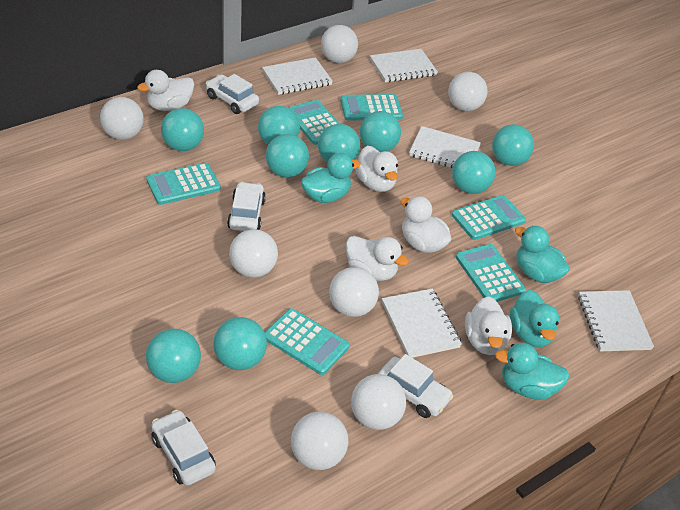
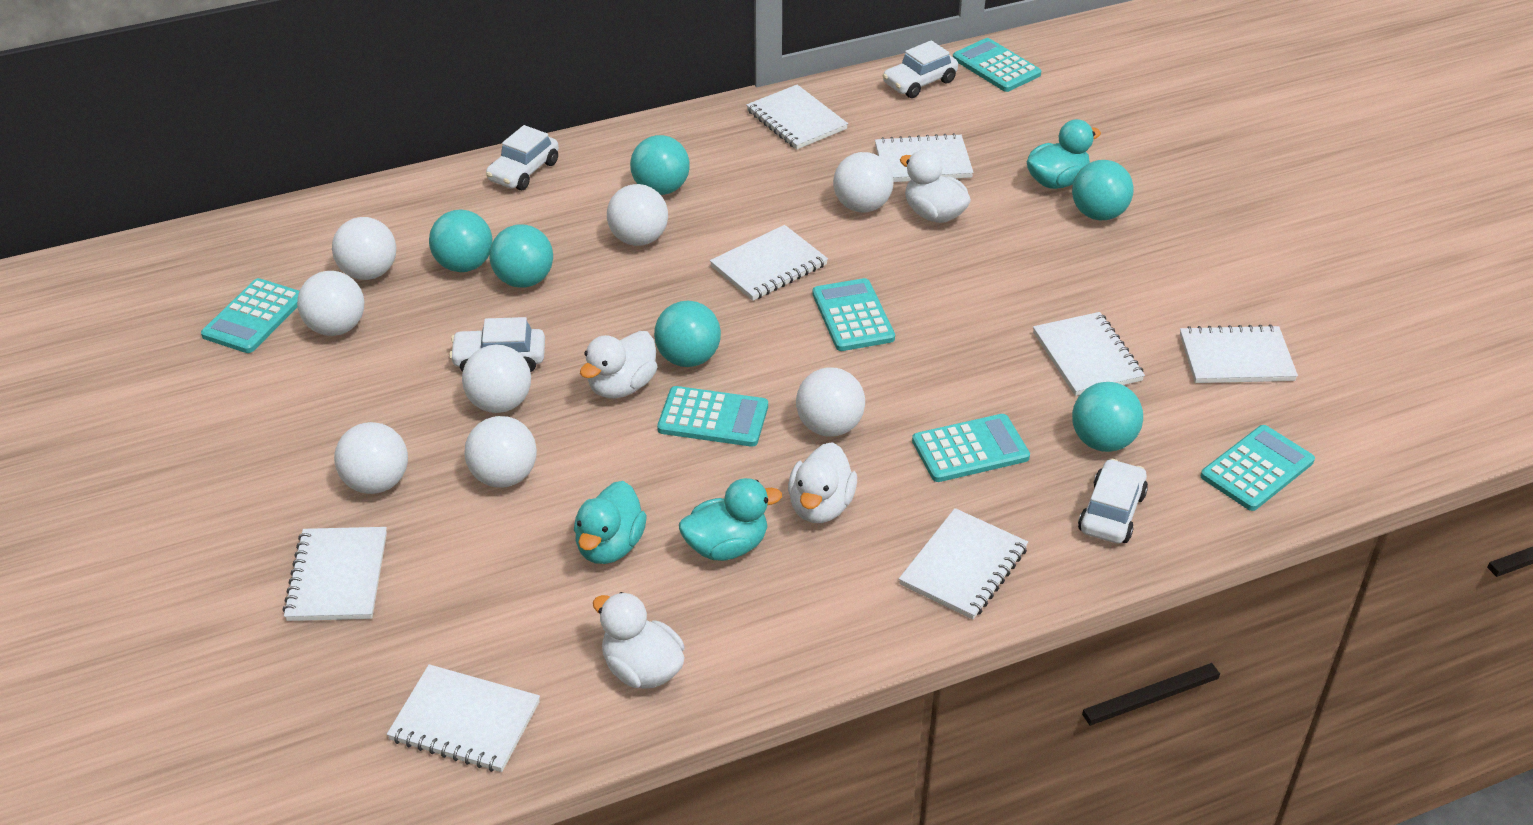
turquoise ball: [146,329,201,383] [161,108,204,151] [213,317,267,370] [258,106,300,145] [266,134,309,177] [318,124,360,163] [360,111,401,152] [452,151,495,194] [492,124,534,166] = 9 -> [429,209,493,272] [489,224,553,288] [630,135,690,195] [654,301,721,367] [1072,160,1134,220] [1072,382,1143,452] = 6
turquoise duck: [301,153,361,203] [495,343,569,400] [510,289,559,347] [515,226,570,283] = 4 -> [574,481,647,564] [679,478,782,561] [1027,119,1101,189] = 3
white ball: [100,97,144,140] [229,229,278,278] [291,412,349,470] [321,25,358,63] [329,267,379,317] [351,374,406,430] [448,72,488,111] = 7 -> [297,271,364,336] [332,217,396,280] [334,422,408,494] [462,345,531,413] [464,416,537,487] [607,184,668,246] [796,367,865,437] [833,152,894,212] = 8
white duck: [137,70,194,111] [346,236,409,281] [355,146,398,192] [400,196,452,253] [465,296,512,355] = 5 -> [580,331,657,398] [593,592,685,689] [788,442,857,523] [900,149,971,223] = 4
white notebook: [262,57,333,95] [370,49,438,82] [382,289,462,358] [409,126,481,168] [578,290,654,351] = 5 -> [282,527,387,621] [387,664,540,772] [710,225,828,301] [746,85,848,150] [875,133,974,182] [899,508,1028,619] [1033,312,1145,396] [1180,324,1298,383] = 8

